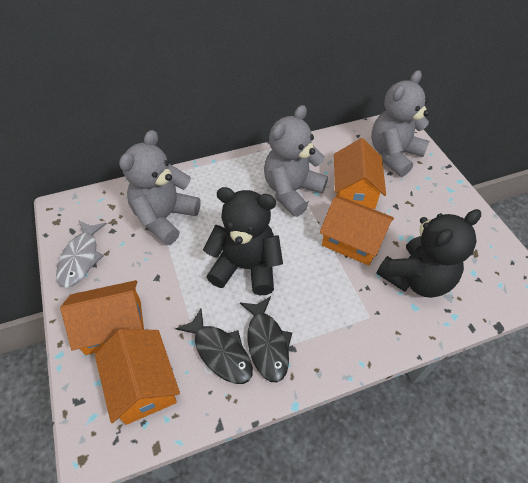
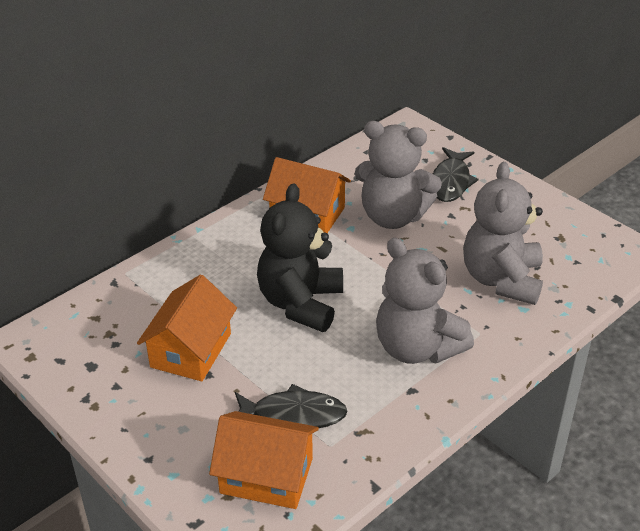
black teddy bear: [203,187,283,295] [376,209,481,298] = 2 -> [257,183,343,332] = 1
grey fish: [56,220,107,288] = 1 -> none = 0
orange house: [60,280,144,355] [95,329,180,425] [320,197,394,266] [334,138,386,209] = 4 -> [137,275,237,381] [209,411,319,509] [263,157,351,233] = 3

